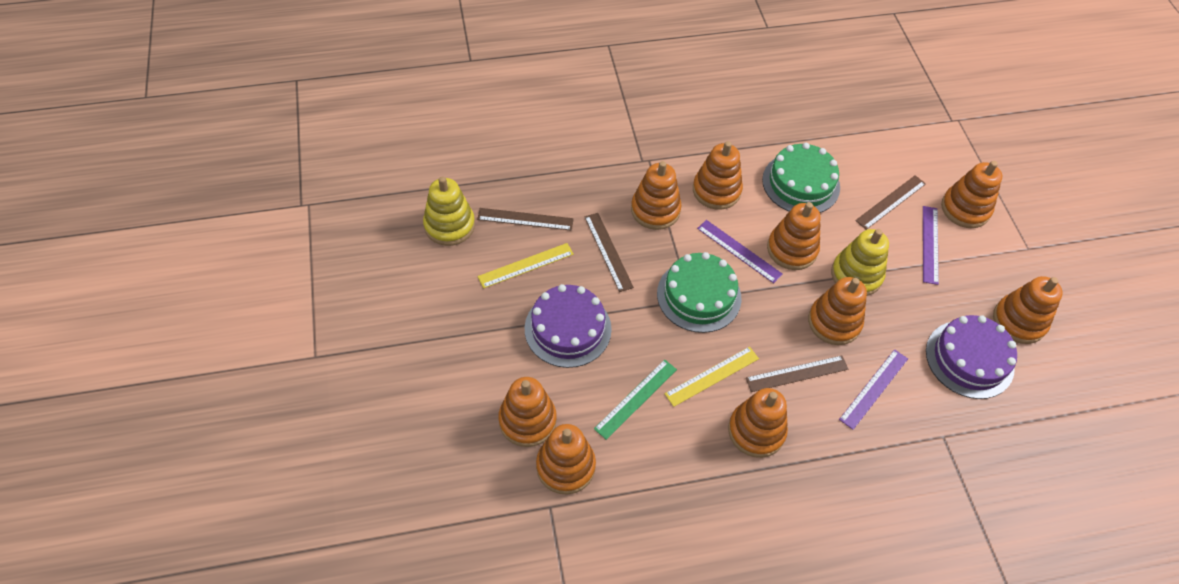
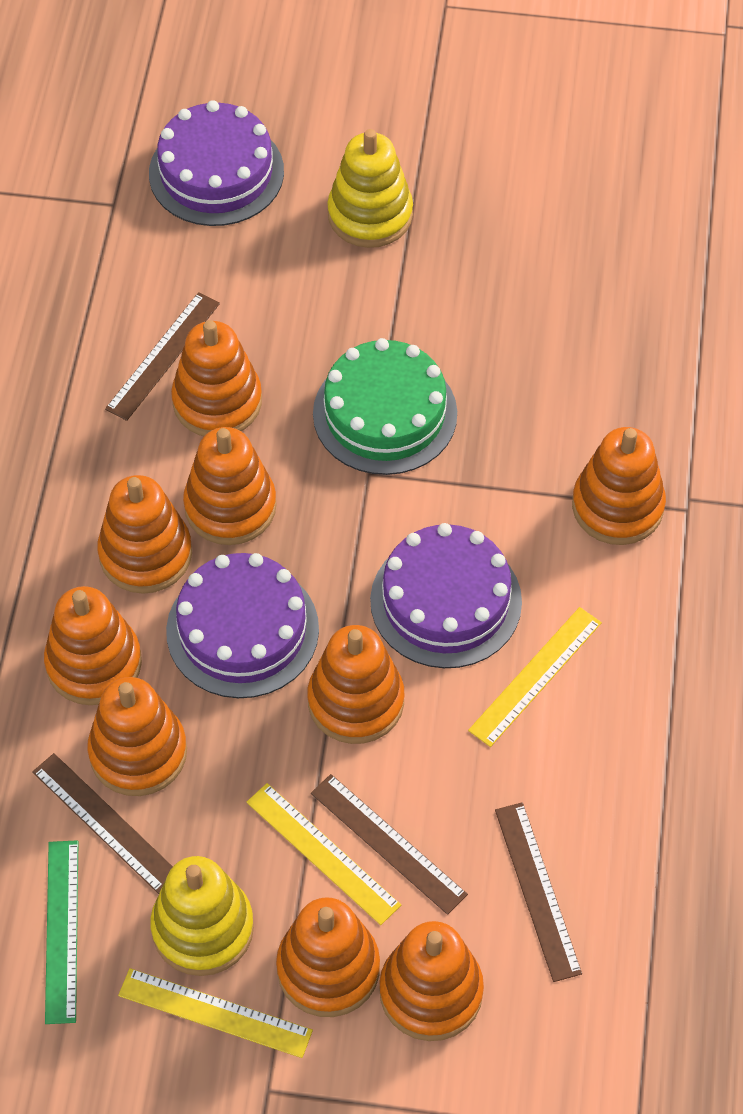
green cake: [657,252,741,333] [762,143,840,213] = 2 -> [313,338,457,475] = 1
purple cake: [525,284,612,368] [926,315,1017,399] = 2 -> [149,100,284,226] [166,553,319,698] [370,523,522,668] = 3
purple ruler: [697,220,783,283] [839,349,908,430] [923,206,939,285] = 3 -> none = 0
yellow ruler: [478,243,574,288] [665,347,759,407] = 2 -> [118,968,313,1058] [246,783,401,925] [468,607,602,747] = 3

